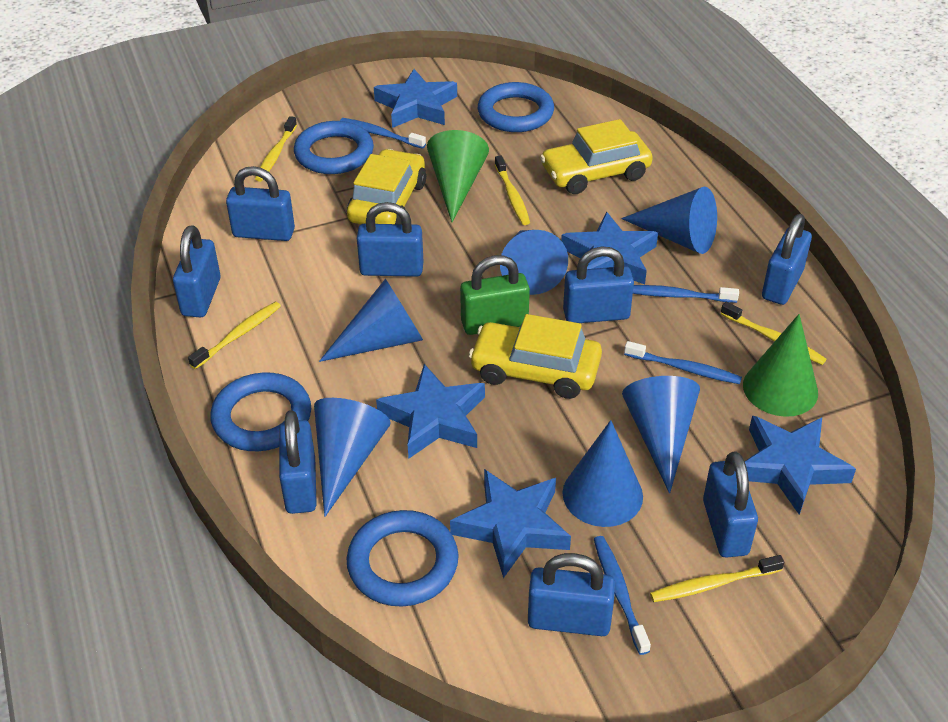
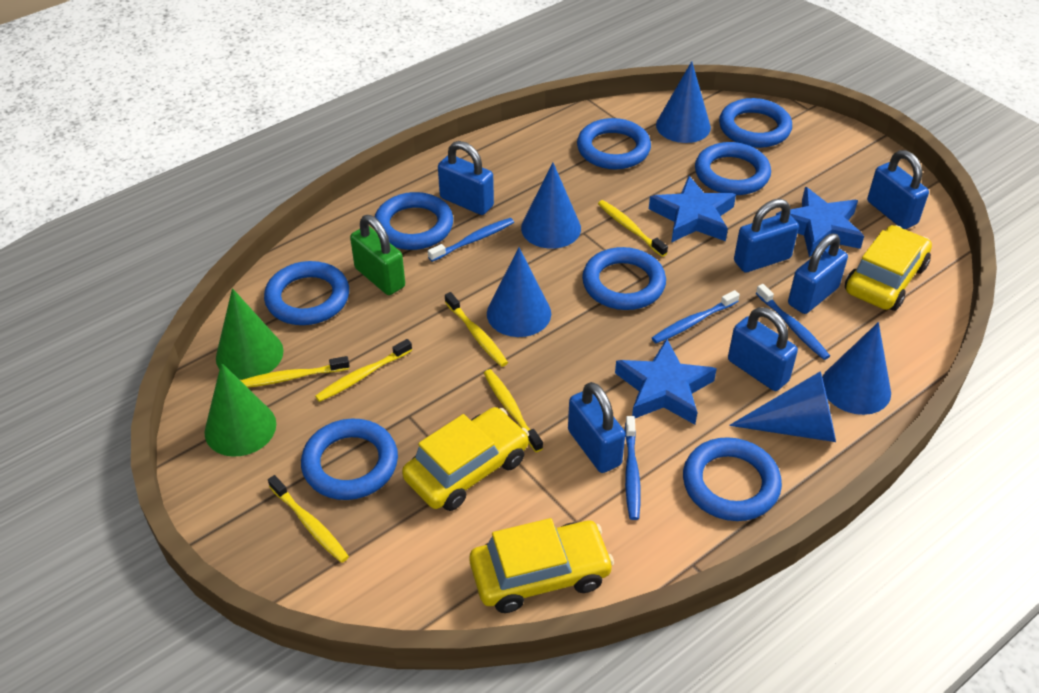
blue cone: [314,398,391,517] [319,279,423,362] [500,230,568,295] [563,420,643,527] [621,187,717,254] [622,376,700,493] = 6 -> [487,247,551,337] [521,162,581,249] [656,61,711,143] [729,371,836,442] [822,322,891,415] = 5
blue padlock: [173,225,221,317] [226,166,295,241] [279,410,317,514] [357,202,423,277] [528,553,615,636] [563,246,634,323] [703,451,758,558] [762,214,812,305] = 8 -> [438,141,494,215] [568,382,625,473] [728,307,798,391] [734,199,799,273] [788,234,848,314] [867,150,929,229] = 6
blue ring: [210,372,311,451] [294,121,374,174] [347,510,459,607] [478,82,554,132] = 4 -> [264,261,349,325] [301,419,398,500] [375,192,453,250] [577,118,651,169] [582,247,666,310] [683,437,782,521] [695,142,771,195] [719,98,792,148] = 8
blue star: [374,69,457,128] [376,364,485,459] [450,469,571,578] [561,212,658,284] [745,416,856,515] = 5 -> [615,339,717,425] [649,176,736,243] [776,187,864,257] = 3
yellow toothbrush: [188,302,281,369] [255,116,297,182] [495,156,530,225] [650,555,785,602] [721,301,826,365] = 5 -> [240,356,350,388] [268,475,349,563] [315,339,412,402] [445,292,508,367] [484,369,543,452] [598,200,668,257] = 6

